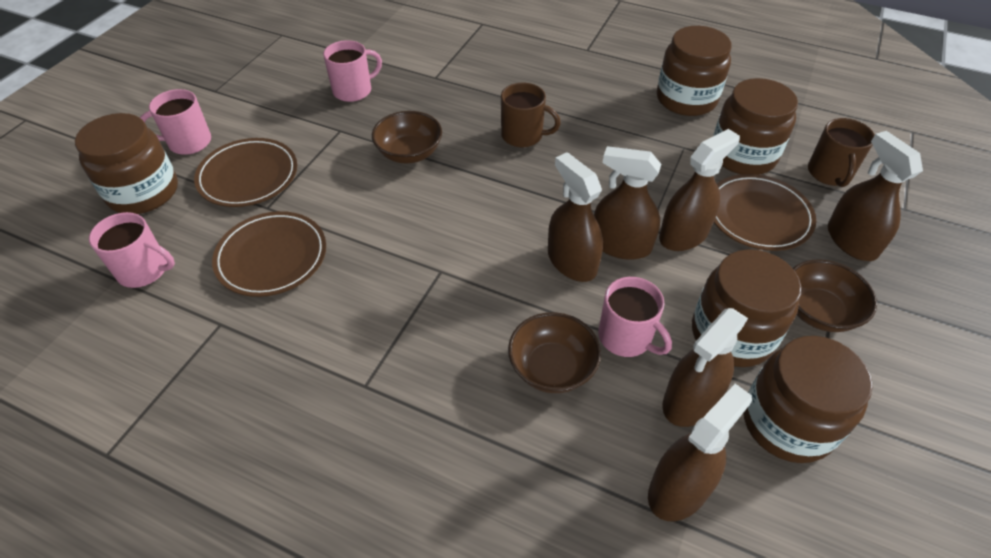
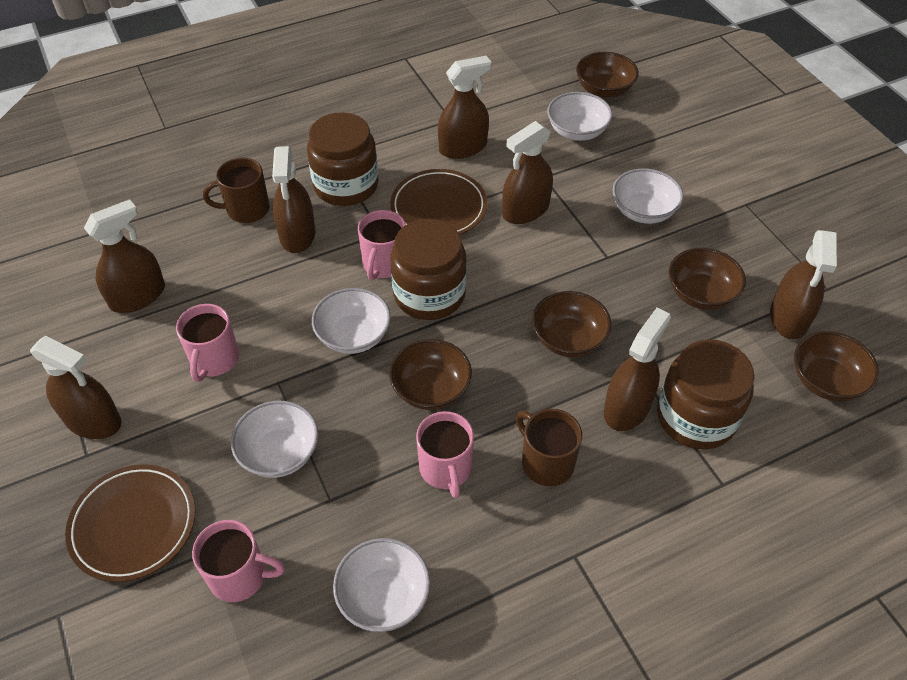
brown bowl: [372,111,442,163] [508,312,601,393] [793,259,877,332] = 3 -> [389,339,472,410] [532,291,612,357] [576,52,639,98] [669,248,746,310] [794,331,879,401] = 5
brown jar: [75,113,178,214] [657,26,732,116] [692,249,801,367] [713,78,798,175] [744,336,873,463] = 5 -> [307,112,379,206] [390,219,467,320] [657,339,754,449] = 3
brown plate: [194,138,297,207] [212,211,326,297] [714,174,816,251] = 3 -> [65,464,195,582] [390,169,487,235] = 2
brown spray bottle: [548,152,603,282] [594,146,661,260] [648,384,752,521] [659,129,740,251] [662,308,748,427] [828,131,923,261] = 6 -> [30,336,121,439] [84,199,165,313] [272,146,315,253] [438,56,491,159] [502,121,553,224] [604,308,671,431] [770,230,837,339] = 7
white bowl: none = 0 -> [231,401,318,478] [312,288,391,354] [333,538,430,632] [547,92,612,141] [613,168,684,224] = 5

